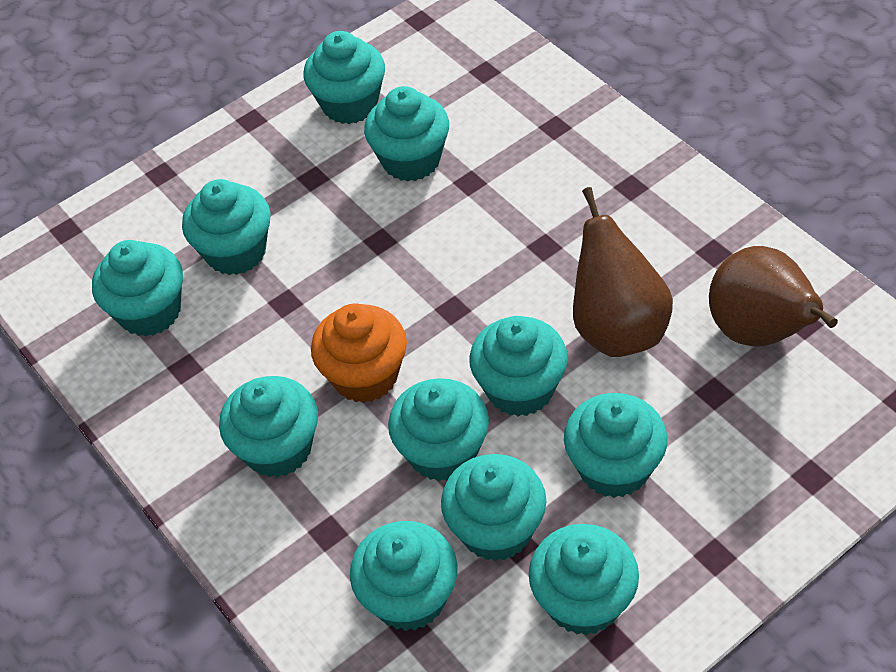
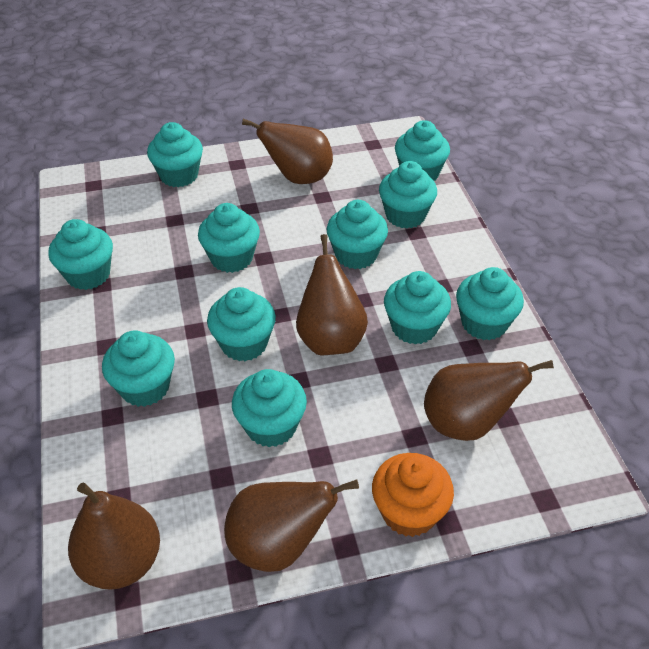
brown pear: [573,187,673,357] [709,246,838,347] = 2 -> [68,483,160,590] [224,479,359,572] [242,119,333,184] [296,234,368,356] [424,360,554,441] = 5

